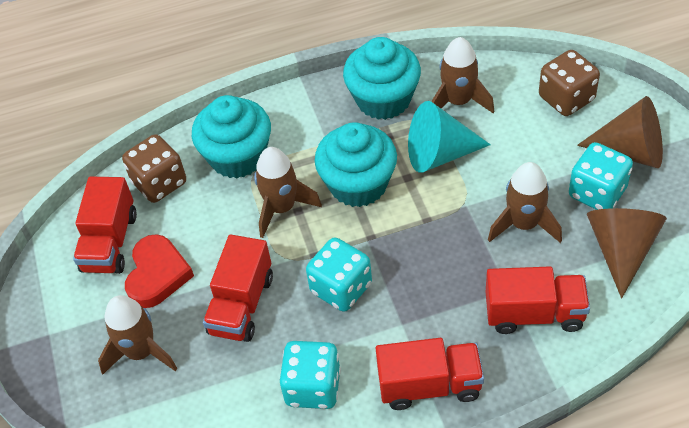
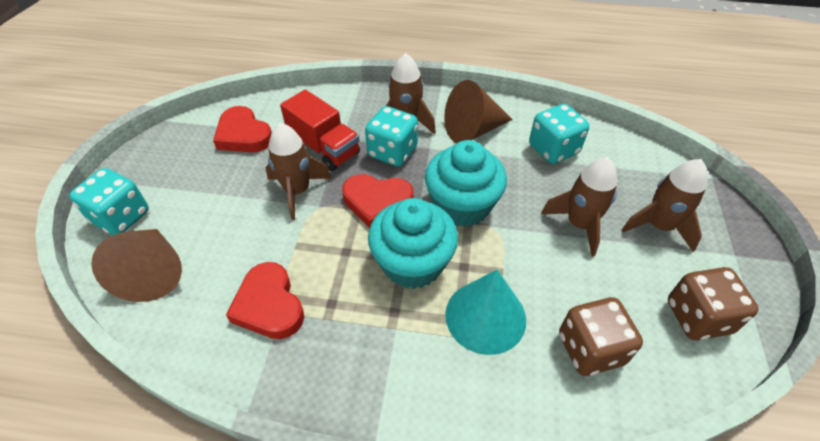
red heart: [125,234,194,308] = 1 -> [213,106,272,152] [226,262,304,339] [342,174,414,228] = 3
red truck: [73,176,137,274] [203,235,273,342] [376,338,484,410] [486,266,590,334] = 4 -> [280,90,360,171] = 1
turquoise cupcake: [192,95,271,178] [315,122,397,207] [343,37,421,120] = 3 -> [368,198,458,289] [425,140,507,227] = 2

